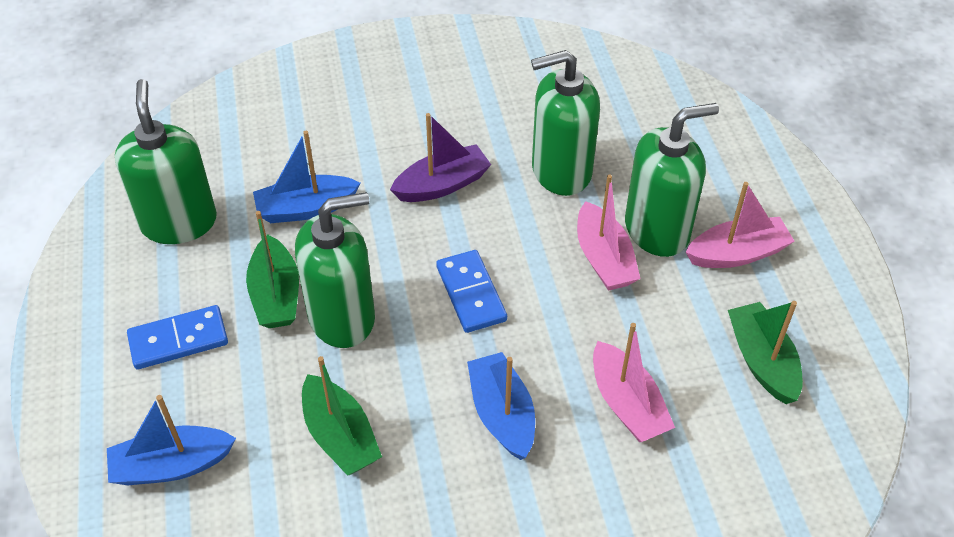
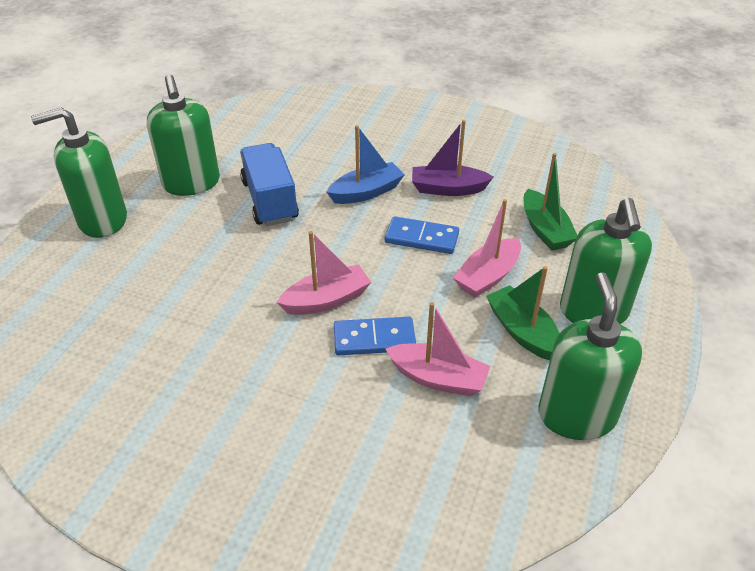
blue boat: [107,395,236,485] [253,131,360,223] [467,352,535,460] = 3 -> [327,125,405,204] = 1
blue truck: none = 0 -> [240,143,299,226] = 1
green boat: [246,211,299,328] [302,356,382,476] [728,301,803,404] = 3 -> [486,266,560,360] [524,153,577,251] = 2

